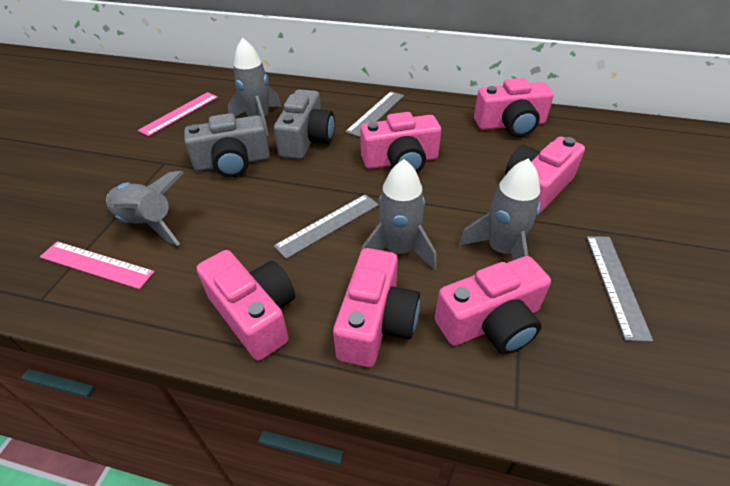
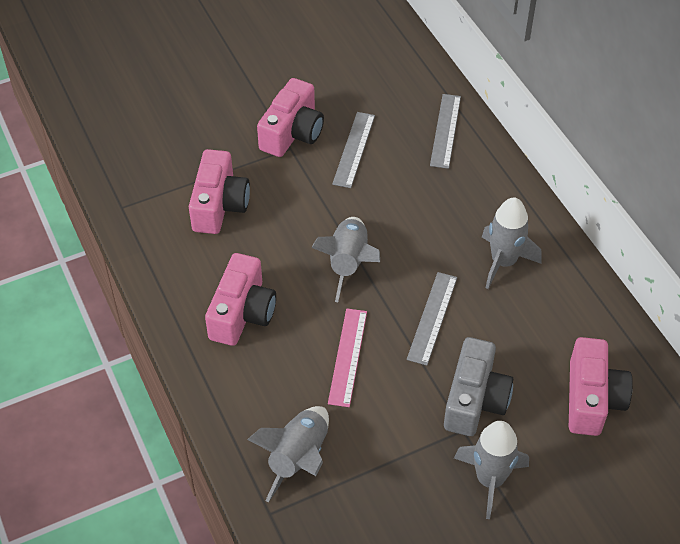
grey camera: [184,113,270,177] [274,89,335,159] = 2 -> [444,337,513,436] = 1
pink camera: [196,250,295,361] [333,248,420,367] [360,112,441,173] [435,256,551,354] [474,78,554,137] [505,136,585,215] = 6 -> [189,149,250,234] [205,253,276,346] [257,78,324,157] [569,337,633,436] = 4
pink ruler: [40,241,155,289] [138,92,218,136] = 2 -> [328,309,367,407] = 1

